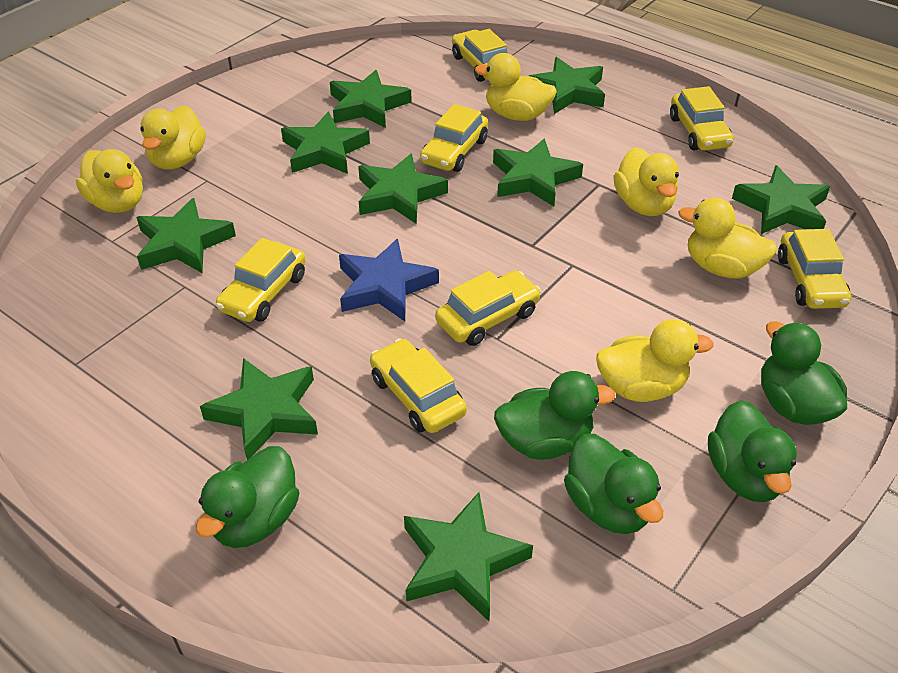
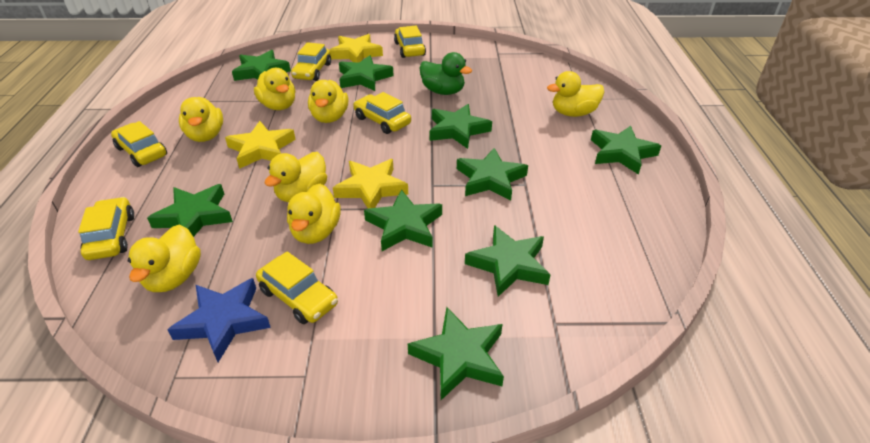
green duck: [196,446,299,548] [494,371,615,460] [564,434,663,534] [708,400,797,502] [761,321,847,425] = 5 -> [419,52,472,95] = 1
yellow car: [216,238,306,322] [370,338,467,433] [420,104,488,172] [435,270,541,346] [452,29,508,82] [670,86,734,151] [778,229,851,309] = 7 -> [78,197,134,260] [111,121,167,167] [256,251,338,324] [291,42,331,81] [353,92,411,134] [394,26,426,58] = 6
yellow duck: [76,149,143,213] [140,105,206,169] [475,53,557,121] [596,319,714,402] [613,147,679,216] [678,198,777,279] = 6 -> [128,225,201,292] [179,97,223,142] [254,68,295,110] [265,152,327,202] [287,184,341,244] [308,80,348,123] [547,71,604,117] = 7
yellow star: none = 0 -> [225,121,296,169] [330,34,383,63] [333,159,408,208] = 3

